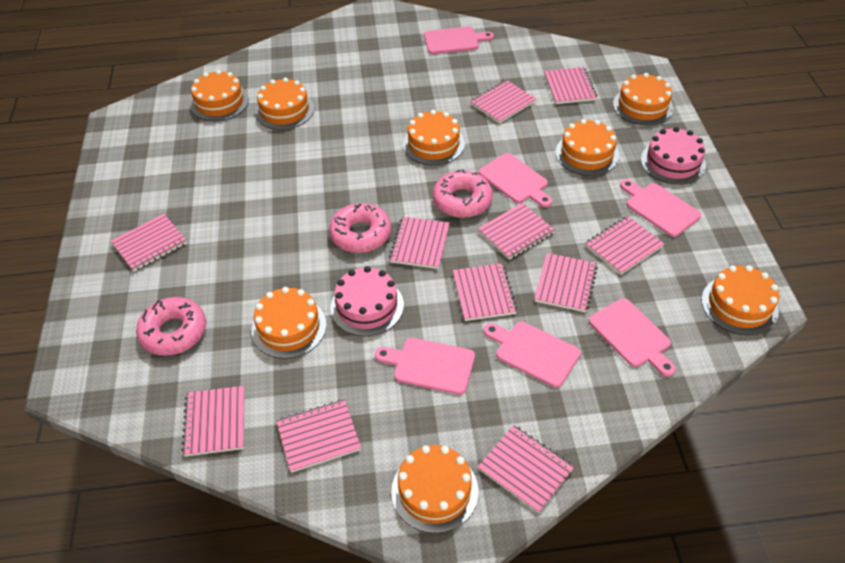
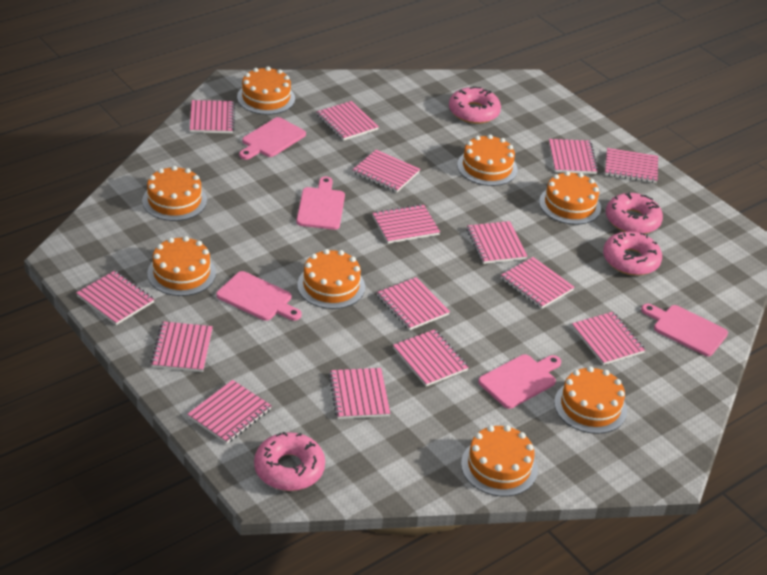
pink cake: [330,266,404,336] [641,127,706,185] = 2 -> none = 0
pink cutting board: [375,338,475,395] [424,26,494,54] [479,153,553,207] [483,322,581,388] [589,298,676,377] [620,179,701,237] = 6 -> [216,271,302,321] [239,117,306,160] [296,176,345,230] [478,354,561,409] [641,304,728,356] = 5
pink donut: [136,297,206,356] [329,203,391,253] [433,169,493,218] = 3 -> [254,432,325,491] [449,86,501,124] [603,232,662,276] [606,192,663,234] = 4
pink notebook: [111,214,187,271] [182,386,244,456] [276,399,361,473] [389,217,450,269] [453,263,517,321] [470,80,536,124] [478,203,555,260] [478,425,574,513] [534,253,598,312] [544,67,597,104] [585,216,664,275] = 11 -> [76,270,154,325] [150,321,213,372] [187,380,272,444] [190,100,235,133] [317,101,379,141] [329,368,390,419] [353,150,420,192] [372,204,440,244] [377,277,450,330] [393,329,469,386] [467,221,528,264] [501,257,575,309] [549,139,598,174] [572,312,646,365] [605,148,658,183] = 15

